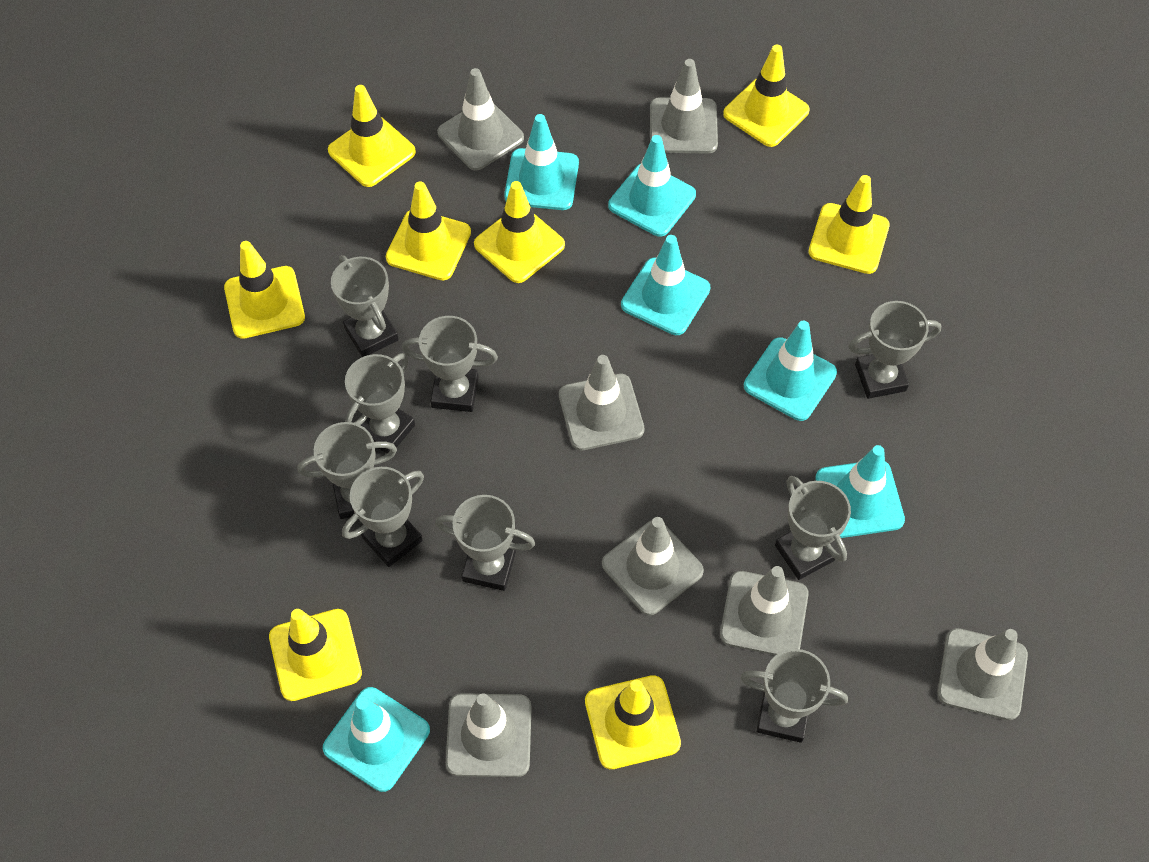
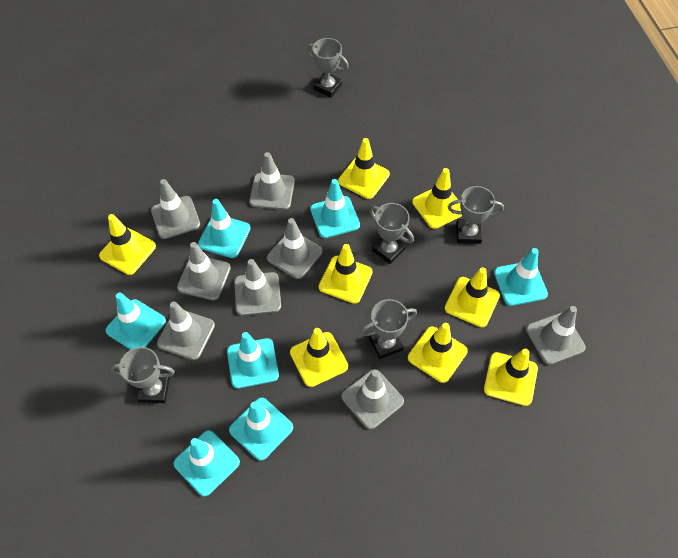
grey traffic cone: [437,68,524,171] [446,693,532,777] [559,355,644,450] [602,517,704,615] [650,59,718,154] [720,566,809,655] [938,628,1028,720] = 7 -> [151,179,200,239] [157,302,215,360] [177,242,231,300] [234,259,281,316] [249,152,295,210] [267,218,323,279] [341,369,404,429] [526,306,586,365] = 8
grey trophy: [297,422,397,519] [331,255,399,357] [342,467,424,567] [345,353,415,453] [402,316,498,412] [435,495,535,591] [740,649,848,743] [775,476,851,580] [848,301,941,399] = 9 -> [110,347,175,403] [307,38,349,97] [360,299,417,359] [369,203,414,264] [448,186,504,244] = 5
turquoise traffic cone: [323,687,430,792] [504,114,579,210] [608,135,696,237] [621,235,711,335] [744,321,837,421] [815,445,905,538] = 6 -> [105,293,166,350] [174,430,240,497] [198,199,251,258] [227,332,279,389] [229,397,293,461] [310,179,360,238] [494,248,548,306] = 7

